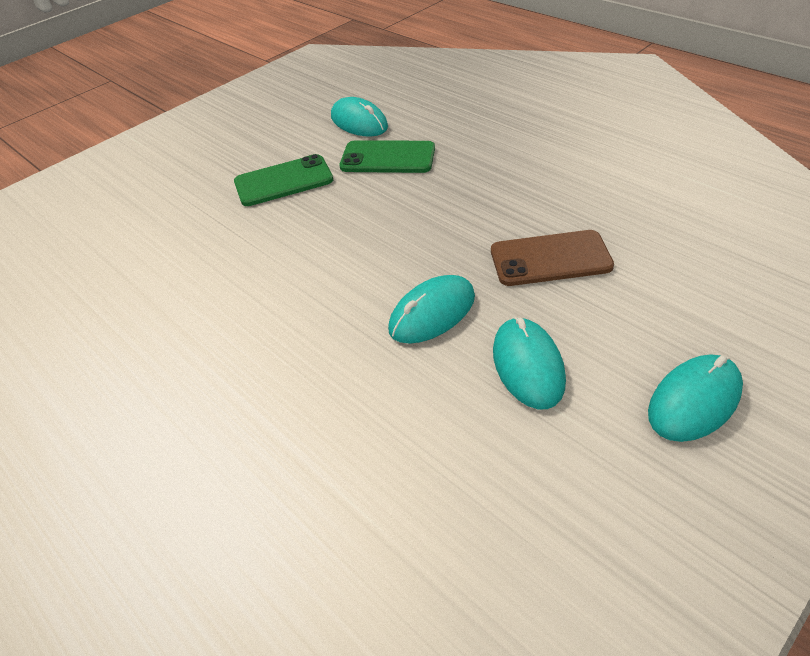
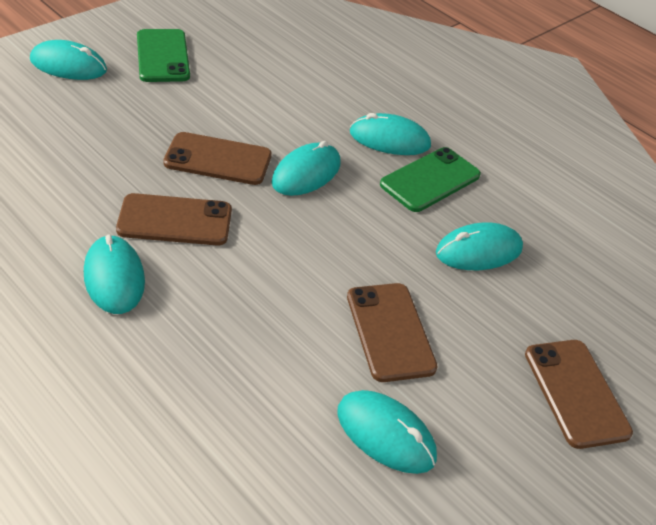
brown phone: [491,230,614,286] = 1 -> [116,193,232,246] [163,132,272,185] [347,283,438,382] [525,340,633,449] = 4
turquoise mouse: [331,97,388,136] [388,275,475,344] [493,317,566,409] [648,354,743,442] = 4 -> [30,40,107,80] [84,235,145,314] [272,141,341,196] [337,390,437,474] [350,113,431,155] [436,222,523,270] = 6

